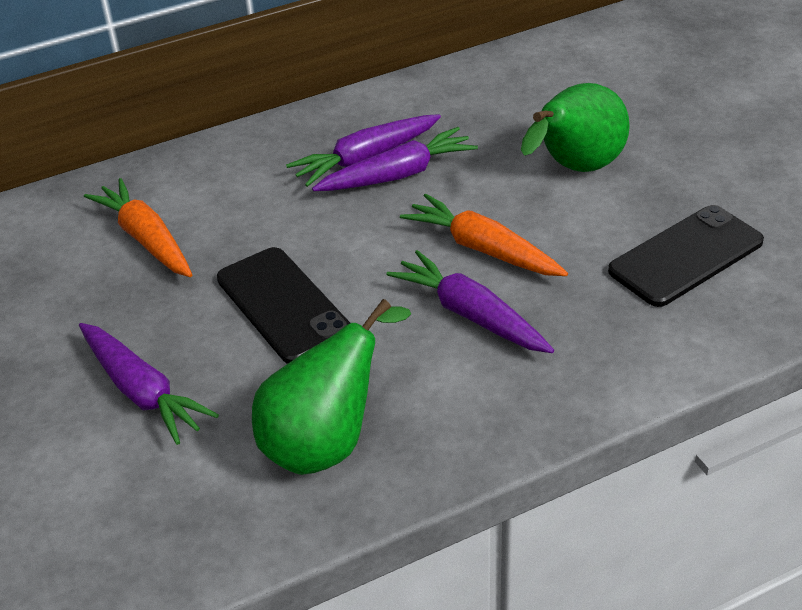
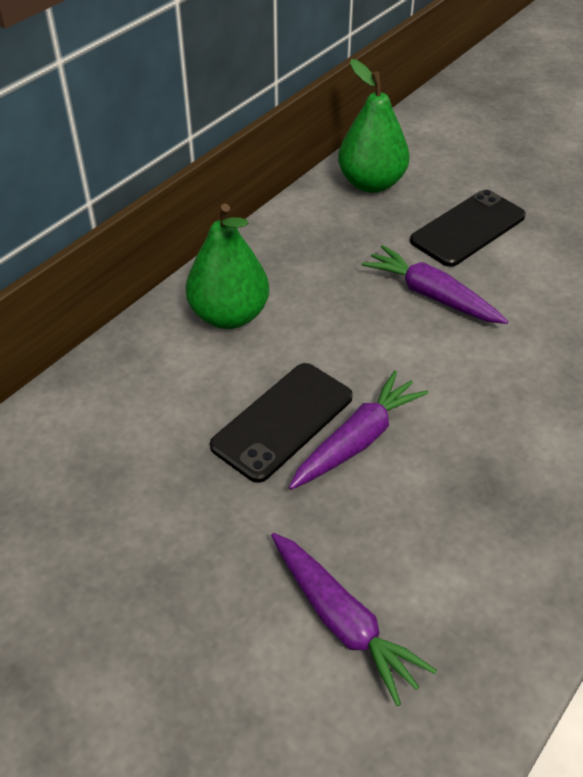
orange carrot: [84,178,192,277] [400,194,568,276] = 2 -> none = 0
purple carrot: [79,323,219,445] [286,114,441,187] [312,127,478,191] [386,250,554,353] = 4 -> [271,533,437,706] [289,371,429,490] [361,245,508,324] = 3

